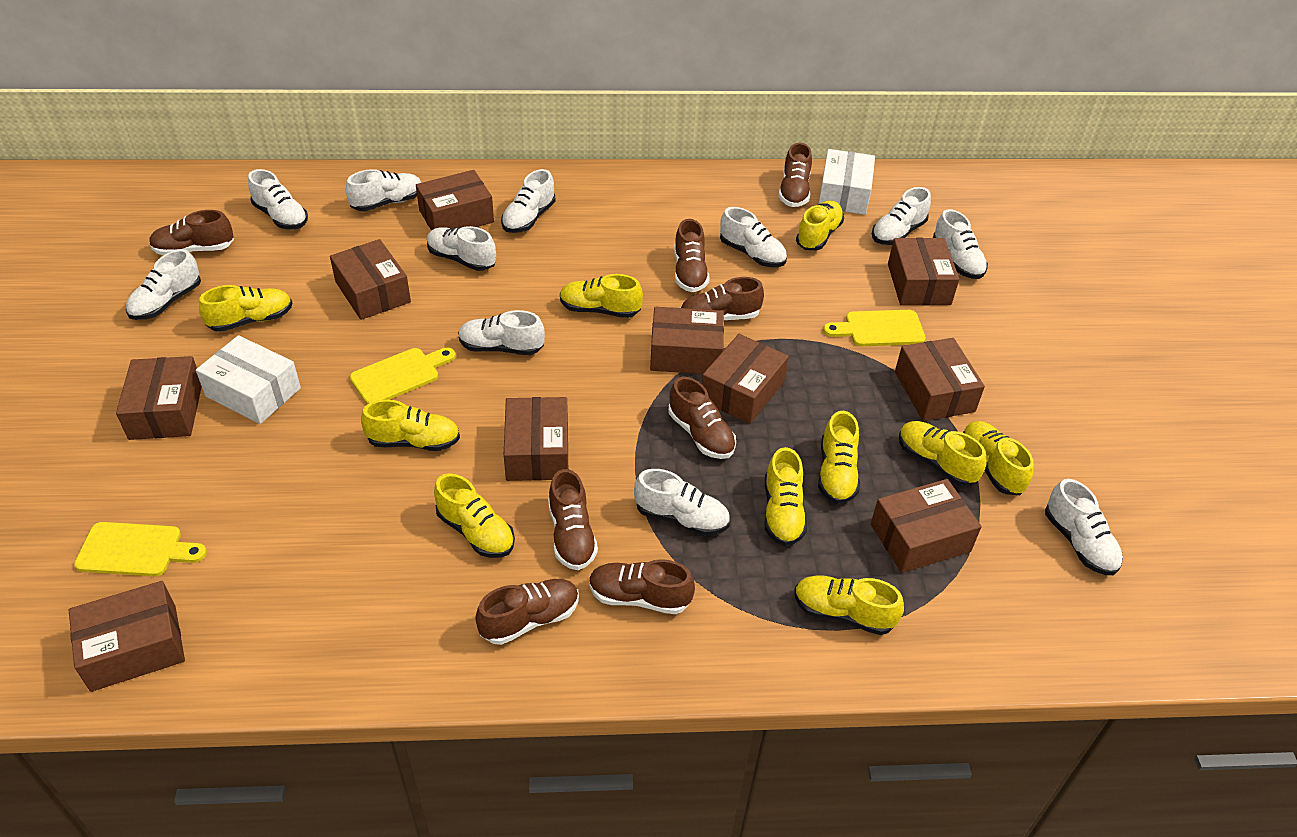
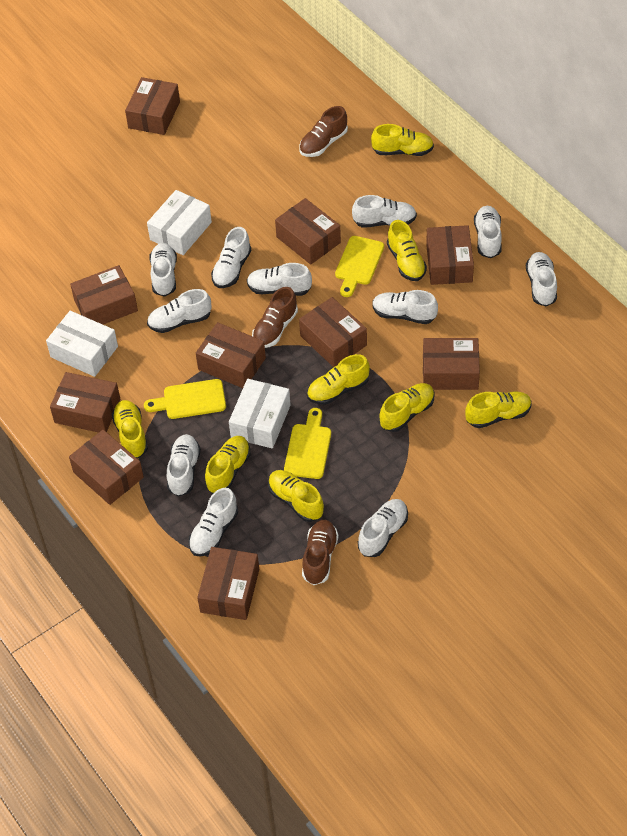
brown shoe: [149,210,234,255] [475,579,579,645] [548,469,598,570] [589,559,695,614] [668,377,736,459] [674,219,709,292] [681,277,764,320] [778,143,812,207] = 8 -> [252,287,298,348] [299,106,348,157] [302,520,339,585] = 3
white box: [196,335,301,424] [818,149,875,215] = 2 -> [46,311,118,377] [147,190,212,255] [229,379,291,449] = 3
yellow shoe: [199,285,293,332] [361,400,460,451] [434,473,515,558] [560,274,643,318] [764,447,807,546] [795,575,904,635] [796,200,844,250] [818,411,860,504] [899,421,987,486] [963,421,1034,495] = 10 -> [112,400,148,459] [205,436,251,494] [268,470,324,522] [307,354,370,405] [371,124,434,156] [379,383,434,432] [387,220,427,281] [465,391,532,428] = 8

